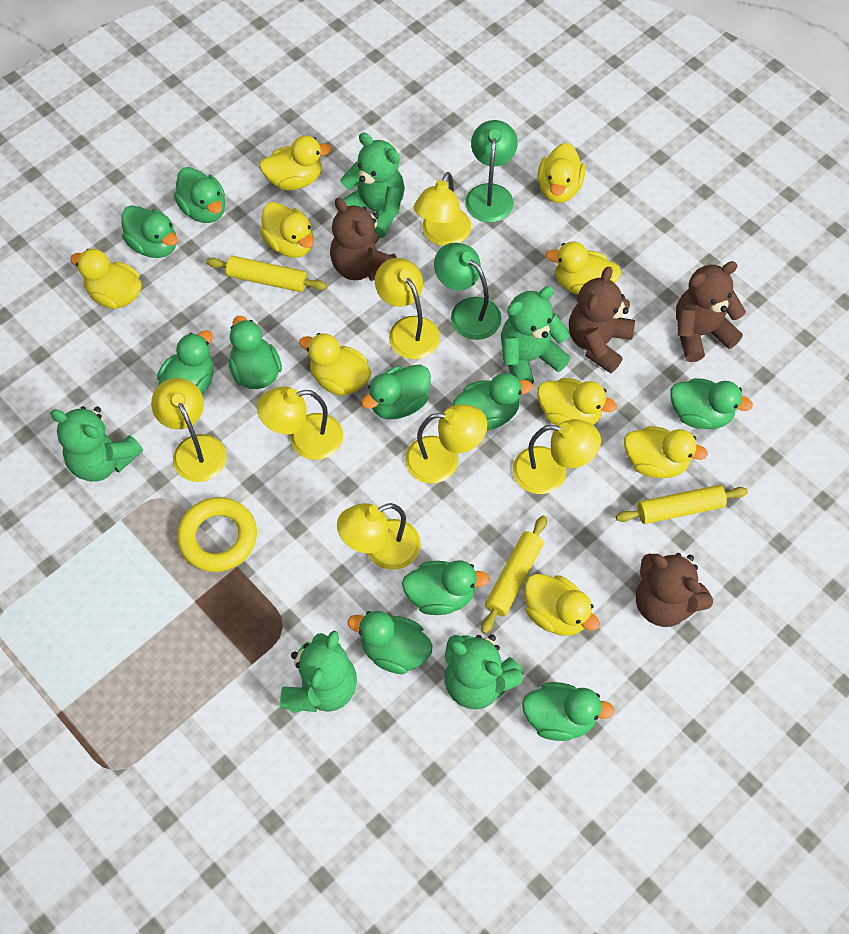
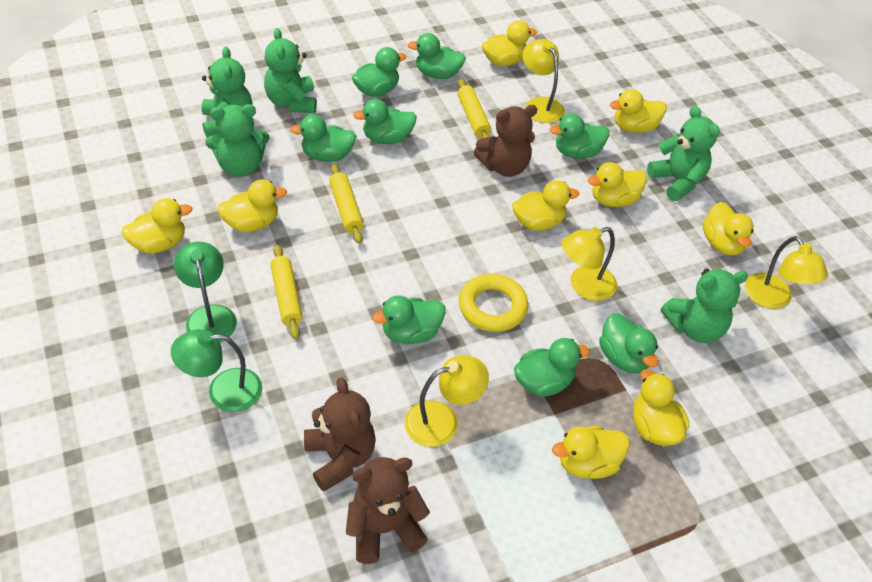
brown teddy bear: [330,197,397,281] [569,266,635,373] [636,553,713,627] [676,261,746,362] = 4 -> [304,378,376,492] [346,457,430,564] [474,105,537,177] = 3
green duck: [121,205,178,258] [157,330,214,395] [174,167,225,223] [229,316,282,389] [348,611,433,674] [361,364,431,419] [402,560,490,615] [453,373,533,430] [522,682,615,741] [670,378,753,429] = 10 -> [290,114,356,162] [352,47,406,97] [353,99,417,144] [372,295,445,344] [408,33,466,79] [514,338,590,397] [550,114,609,159] [599,313,658,374] = 8
yellow lamp: [151,378,226,482] [257,387,343,460] [337,503,421,570] [375,258,440,359] [405,404,487,484] [414,172,471,246] [513,419,601,494] = 7 -> [405,355,489,447] [523,39,565,123] [561,227,617,301] [745,236,828,309] = 4

